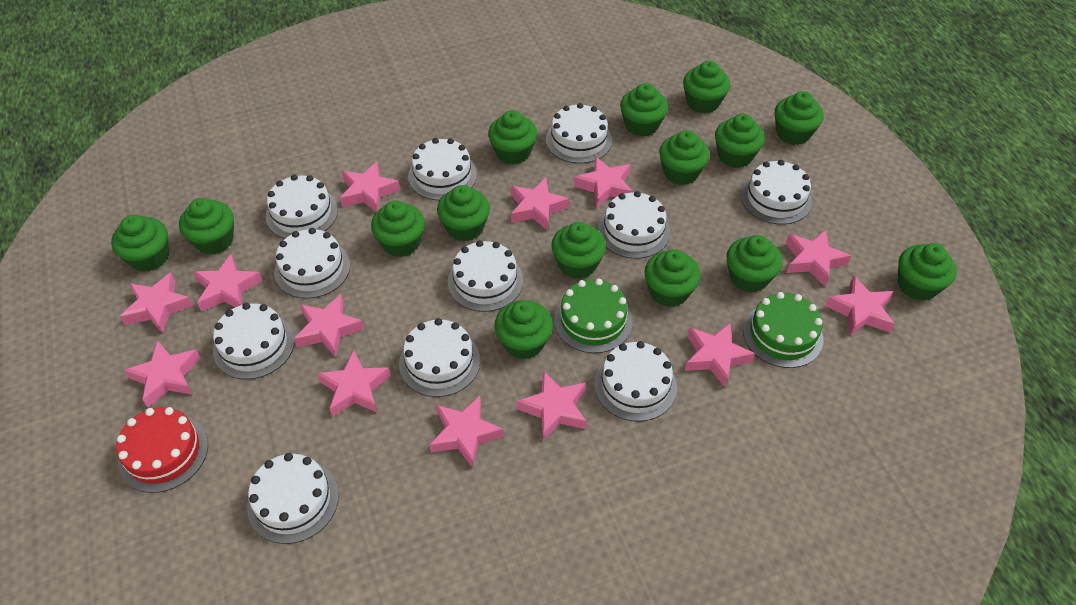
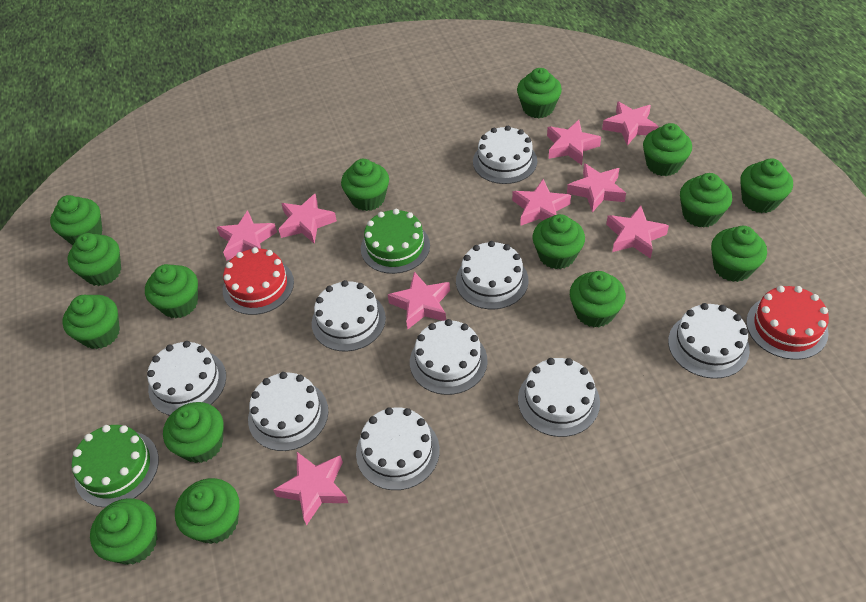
pink star: [120,272,193,334] [124,340,201,408] [194,255,262,312] [294,294,364,357] [317,349,391,417] [340,162,400,212] [430,396,504,468] [511,178,569,231] [517,371,587,441] [574,156,633,208] [685,323,755,387] [786,230,851,287] [825,276,895,336] = 13 -> [217,210,277,261] [273,452,348,526] [278,194,337,244] [388,272,450,330] [512,179,571,226] [547,120,601,165] [567,163,626,212] [602,101,659,146] [606,206,669,259] = 9
red cake: [116,407,208,493] = 1 -> [223,247,294,315] [746,286,829,360] = 2
white cake: [213,303,295,380] [247,453,339,544] [266,175,338,239] [274,228,350,299] [399,318,480,397] [408,138,477,200] [448,240,523,312] [546,103,612,164] [594,341,677,422] [598,191,670,259] [741,160,812,225] = 11 -> [147,341,226,416] [248,372,328,451] [312,280,386,351] [356,407,440,490] [410,319,488,395] [456,241,529,309] [473,126,537,184] [518,358,600,437] [668,303,750,379] = 9

